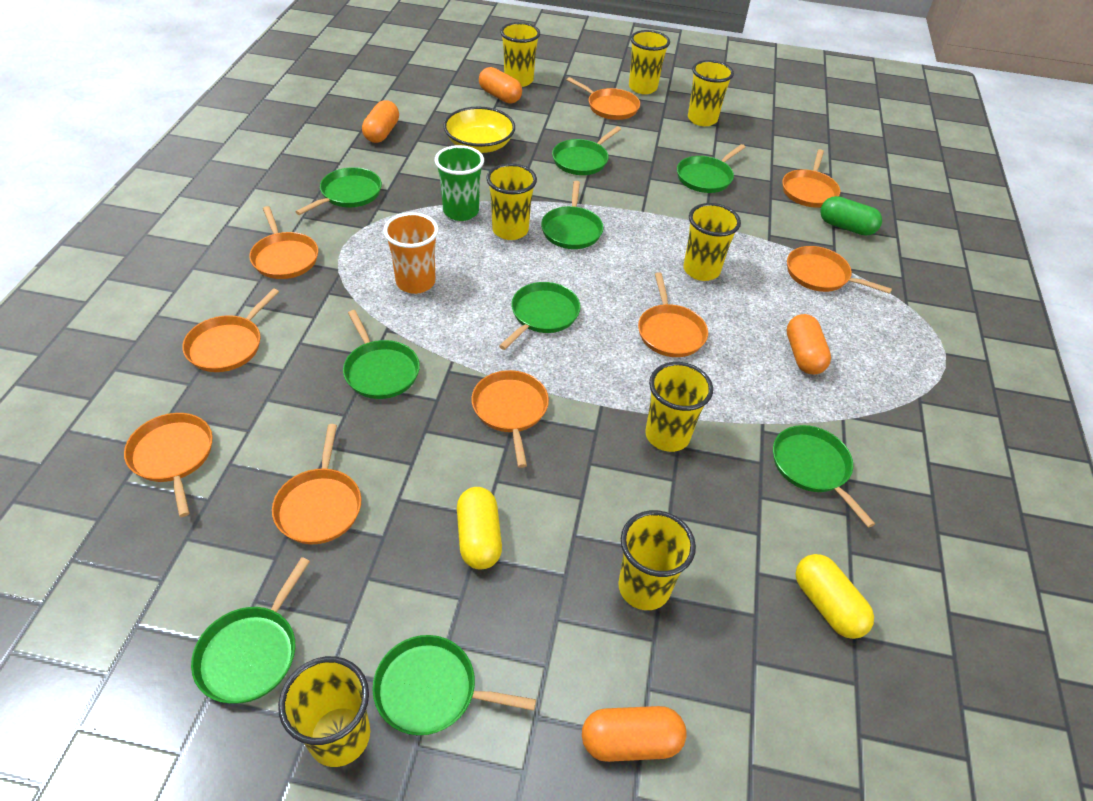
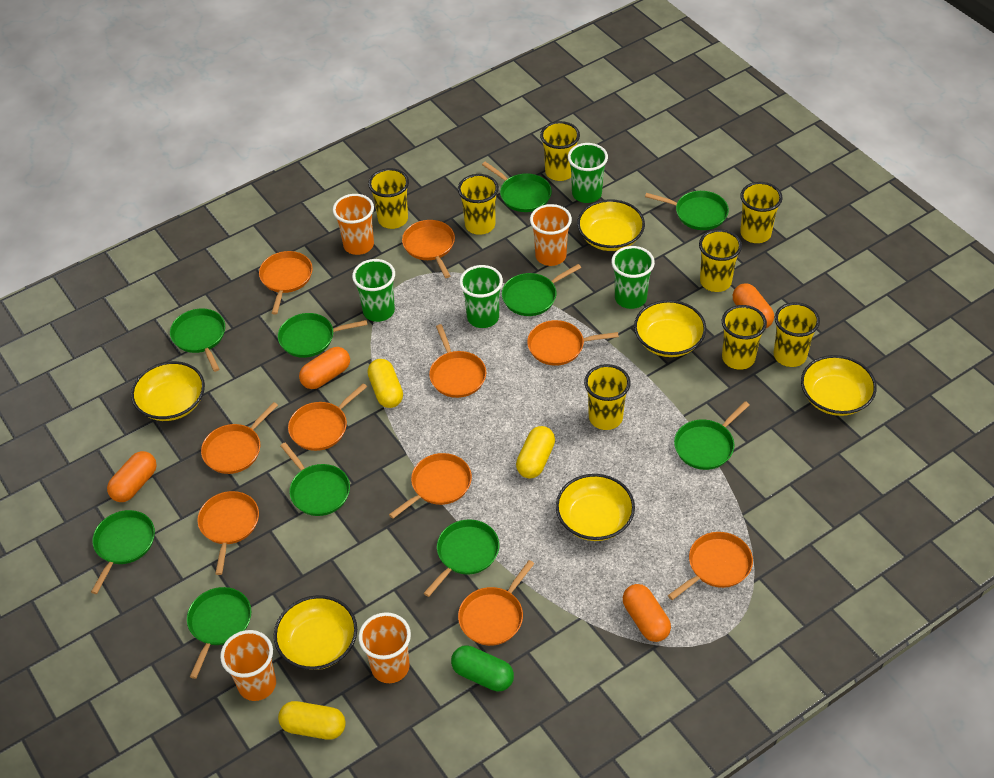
green cup: [435,145,484,221] = 1 -> [352,259,395,322] [459,265,503,328] [568,143,608,203] [611,246,655,309] = 4
green pan: [191,557,310,704] [295,167,382,215] [343,310,420,399] [372,635,536,735] [499,282,581,350] [541,181,603,249] [552,126,621,175] [677,144,745,193] [773,425,875,528] = 9 -> [91,510,155,594] [170,309,225,372] [187,587,251,679] [278,313,368,358] [280,442,350,516] [424,520,499,597] [482,162,552,212] [502,264,581,316] [645,191,729,230] [674,401,750,470] = 10
orange cup: [383,212,439,294] = 1 -> [220,630,276,701] [333,194,374,255] [358,612,411,683] [530,204,572,266] = 4
orange pan: [124,413,213,517] [182,288,279,372] [249,206,318,279] [272,424,361,544] [472,370,549,468] [567,77,640,120] [638,272,708,357] [782,149,840,208] [787,246,892,294] = 9 -> [197,491,259,575] [201,402,278,474] [259,251,313,315] [288,383,367,451] [389,453,472,519] [402,220,455,278] [429,324,486,398] [458,560,534,646] [527,320,619,366] [668,532,753,600] = 10
yellow bowl: [443,107,515,153] = 1 -> [131,361,205,421] [274,595,357,670] [556,474,635,541] [577,199,645,251] [634,300,706,357] [801,355,877,416] = 6
yellow capsule: [457,487,502,569] [795,554,874,639] = 2 -> [278,701,346,740] [367,359,403,408] [516,426,555,478] = 3

